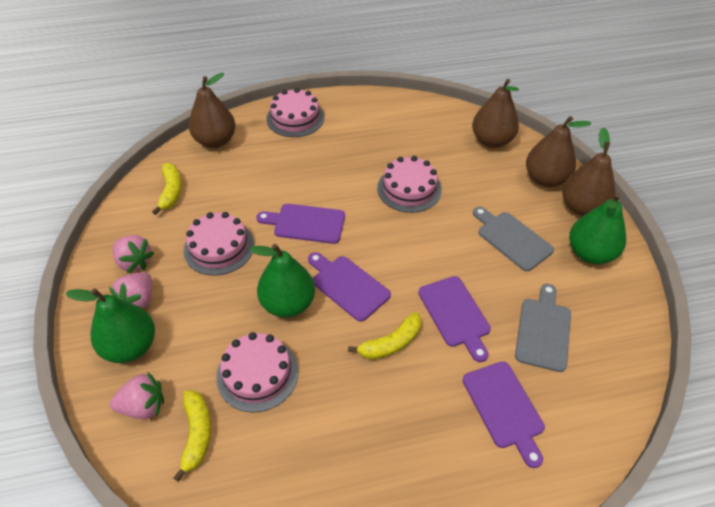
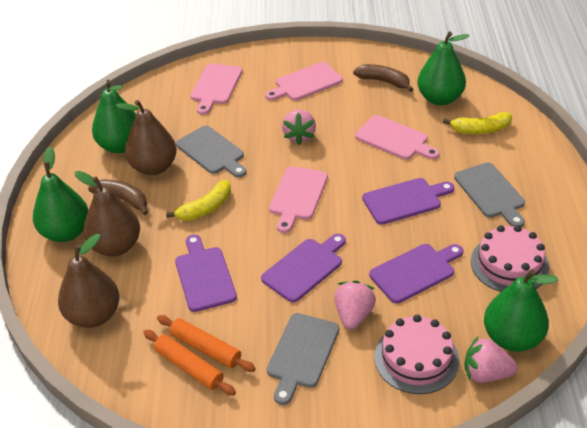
brown banana: none = 0 -> [88,180,148,215] [353,64,413,92] = 2
brown pear: [189,73,236,148] [472,79,519,148] [526,116,592,187] [562,127,615,216] = 4 -> [58,234,120,328] [74,171,140,256] [116,100,177,175] = 3
green pear: [66,288,155,363] [250,244,315,318] [569,193,626,264] = 3 -> [33,147,88,242] [92,80,136,153] [418,31,469,105] [484,269,558,352] = 4
grey cutting board: [473,207,554,271] [515,284,571,372] = 2 -> [176,126,247,178] [267,313,339,405] [454,162,525,227] = 3
orange rolling pin: none = 0 -> [143,330,236,396] [157,315,256,372] = 2
pink cake: [183,212,254,276] [216,332,299,413] [266,88,324,137] [377,156,442,213] = 4 -> [374,315,459,394] [471,225,549,292] = 2
pink cutting board: none = 0 -> [191,63,243,115] [265,62,343,101] [269,166,328,233] [355,115,440,160] = 4
yellow banana: [152,163,182,215] [173,390,211,482] [348,312,421,360] = 3 -> [166,180,231,221] [443,112,512,134] = 2

